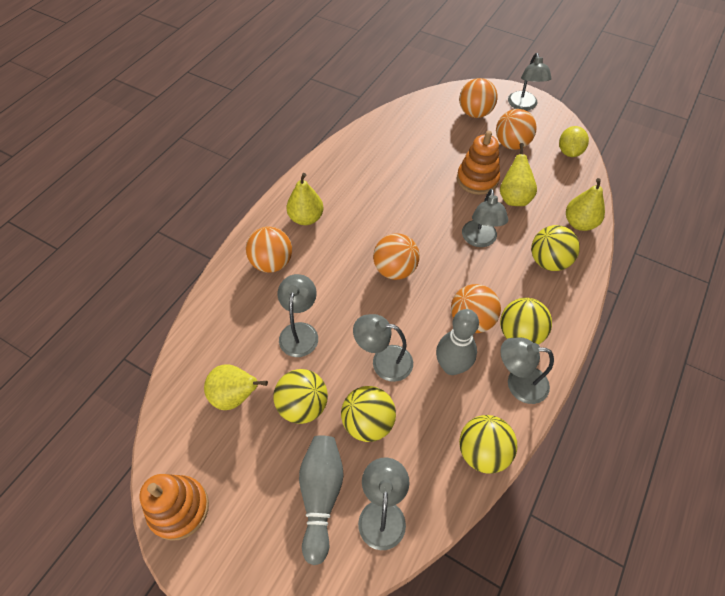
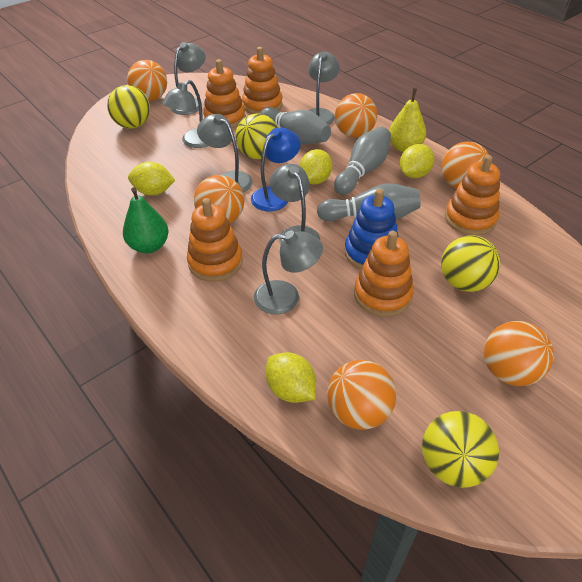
blue lamp: none = 0 -> [251,128,301,211] = 1
blue stacking toy: none = 0 -> [345,189,399,270] = 1
green pear: none = 0 -> [123,187,168,253] = 1
grey bowling pin: [299,435,344,565] [436,309,479,375] = 2 -> [260,107,331,144] [317,183,421,222] [334,127,391,195] = 3
orange ball: [246,227,292,273] [373,233,420,280] [451,284,501,333] [459,78,498,118] [496,109,537,150] = 5 -> [127,60,167,101] [194,175,244,223] [327,360,396,430] [335,93,377,138] [442,142,489,189] [484,321,554,386] = 6
orange stacking toy: [139,474,209,541] [457,131,500,195] = 2 -> [187,198,243,282] [203,59,246,128] [242,47,283,114] [354,231,414,317] [445,155,500,236] = 5
yellow ball: [273,369,328,424] [341,386,396,442] [459,415,517,474] [500,298,552,345] [531,225,580,271] = 5 -> [107,85,150,129] [235,113,278,159] [422,411,499,488] [441,235,500,292] = 4
yellow lemon: [559,126,589,157] = 1 -> [128,162,175,196] [266,353,316,403] [299,149,332,185] [400,144,434,178] = 4
yellow pear: [204,364,268,410] [287,173,323,225] [500,143,537,206] [566,178,605,231] = 4 -> [389,88,426,152] = 1

